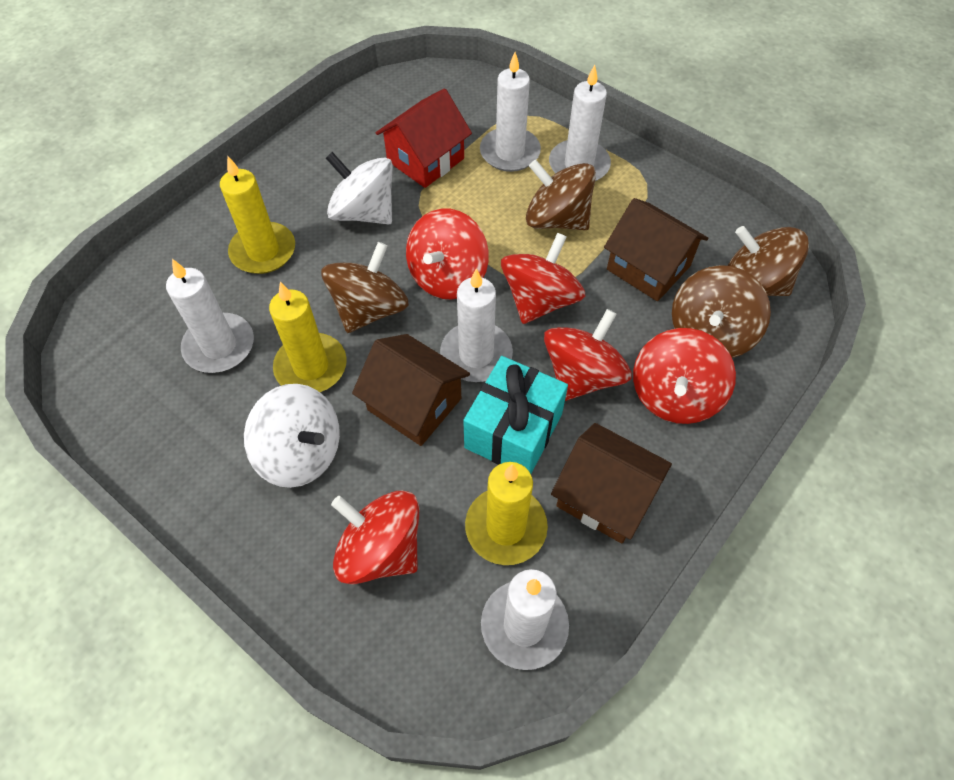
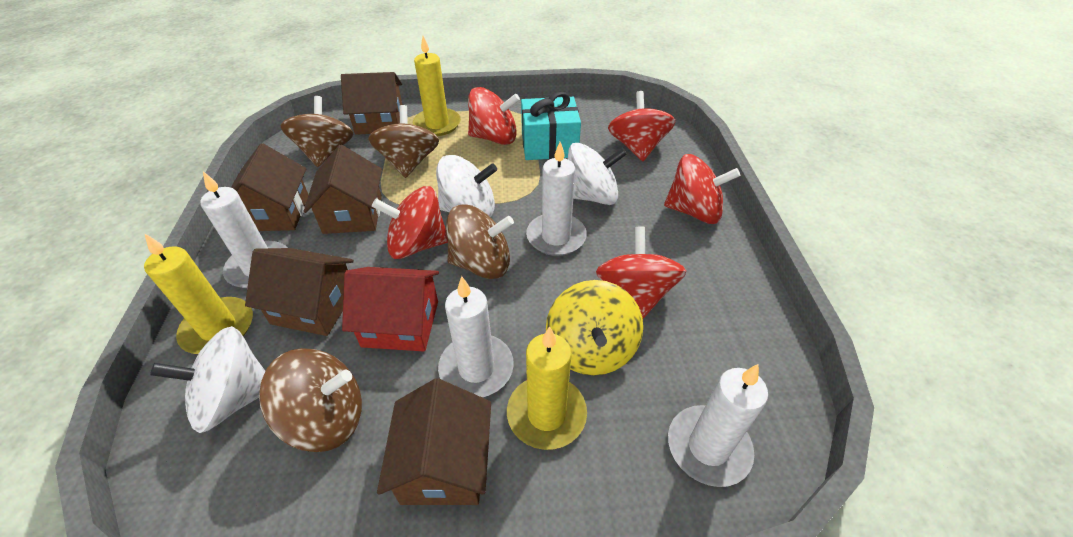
brown house: [352,334,470,446] [551,423,672,543] [604,198,708,301] = 3 -> [231,144,309,231] [245,248,354,336] [303,145,382,234] [341,72,402,135] [377,379,491,505] = 5
white candle: [166,259,254,373] [440,268,513,382] [480,52,541,172] [481,569,569,670] [549,65,611,181] = 5 -> [200,171,287,288] [438,276,514,397] [526,142,587,256] [668,364,768,487] = 4
white spinning top: [244,384,340,488] [326,152,393,224] = 2 -> [150,326,265,433] [436,155,497,217] [568,143,627,205] = 3
yellow spinning top: none = 0 -> [546,280,643,375] = 1

